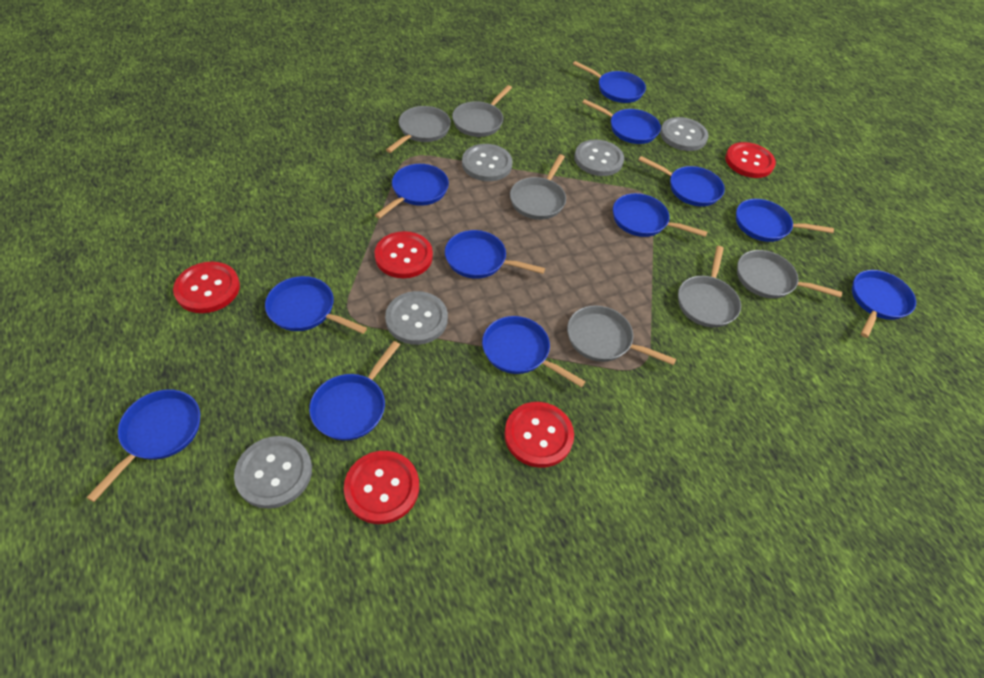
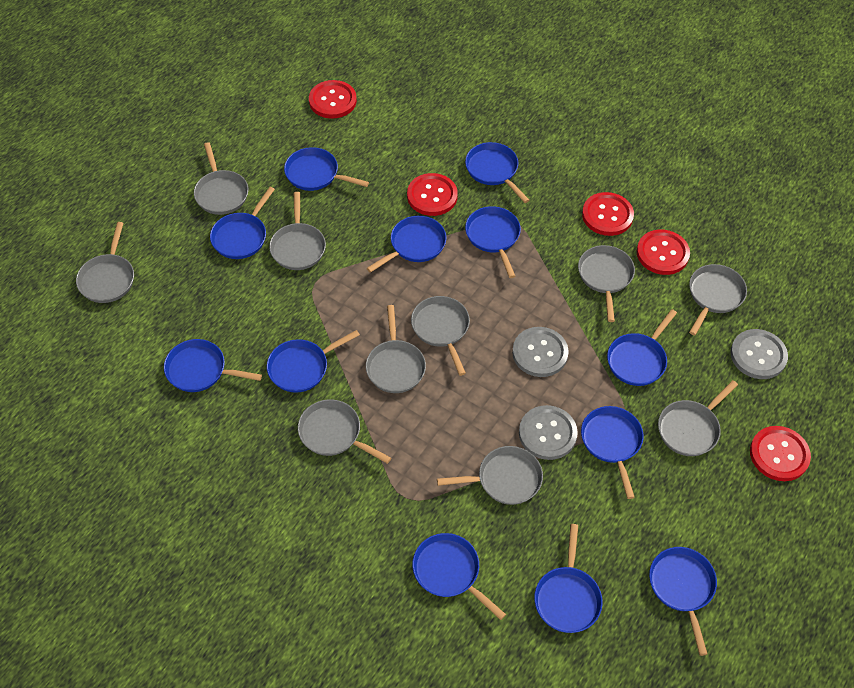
grey button: [234,436,312,509] [385,291,448,345] [462,144,513,181] [574,139,624,176] [660,117,709,151] = 5 -> [512,327,569,377] [519,405,578,460] [730,329,788,379] = 3
grey pan: [386,106,451,153] [452,85,512,137] [510,154,566,220] [567,305,676,365] [678,246,741,328] [737,250,842,299] = 6 -> [76,222,134,303] [194,142,248,215] [269,192,326,270] [298,399,391,464] [366,305,426,393] [411,296,470,376] [437,446,543,505] [578,245,635,322] [658,380,738,456] [689,264,747,335] = 10

